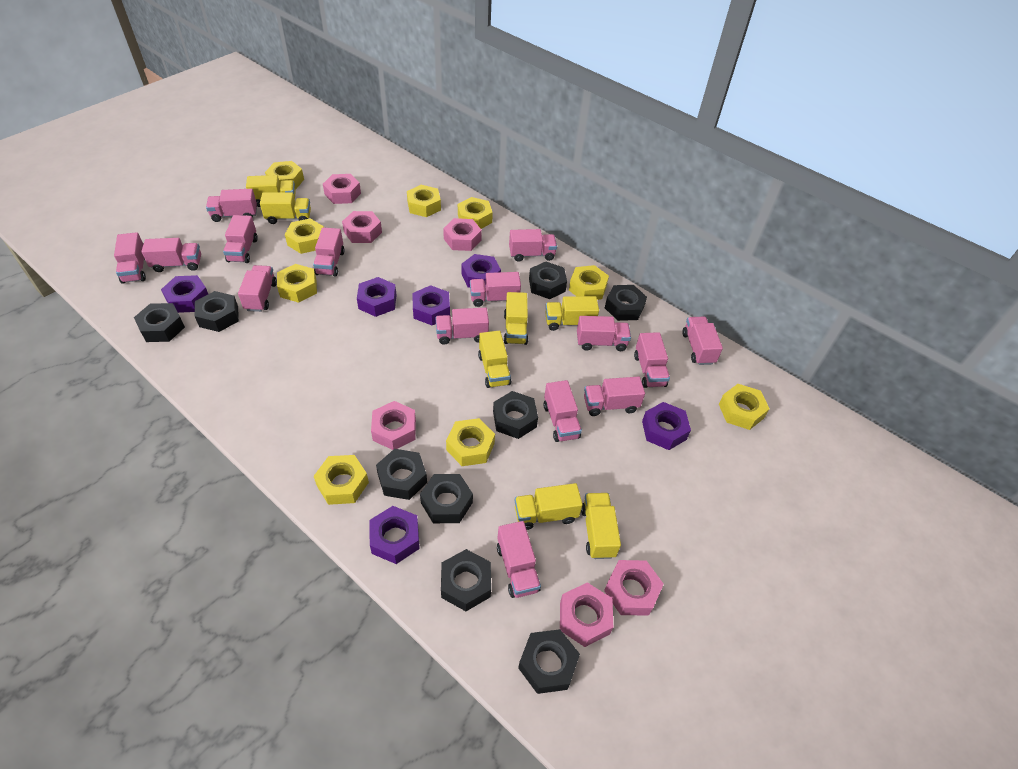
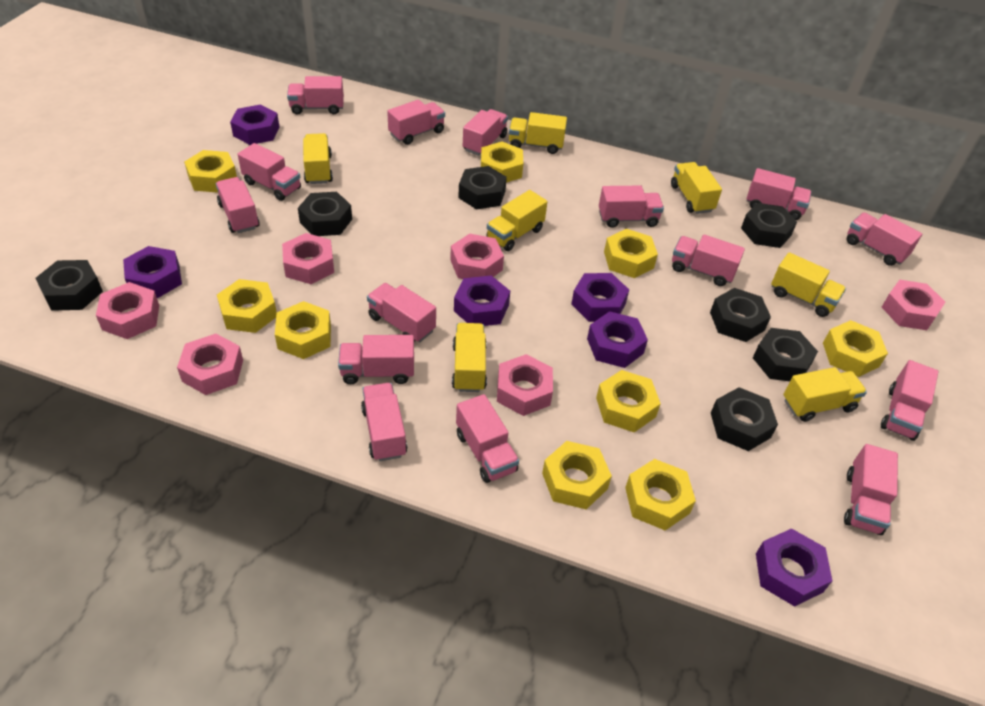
black nut: [134,303,185,342] [195,291,239,332] [376,449,427,500] [420,474,473,523] [441,549,491,611] [493,391,538,439] [518,629,580,694] [529,262,567,299] [605,285,647,321] = 9 -> [36,260,103,311] [298,192,352,236] [458,166,507,210] [710,288,771,342] [711,387,778,451] [741,203,797,248] [753,328,818,381] = 7

